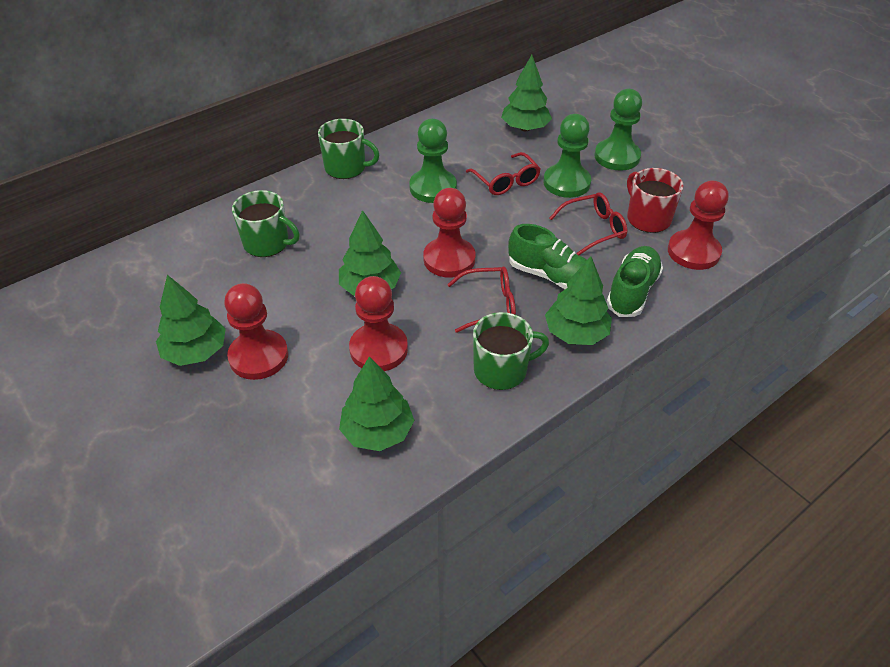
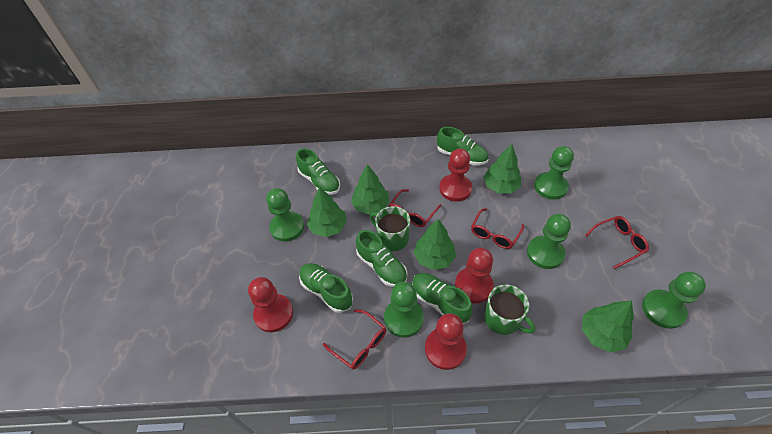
green mug: [232,190,300,257] [318,119,379,179] [473,312,549,390] = 3 -> [369,206,410,251] [484,284,535,335] = 2
green pawn: [409,119,457,203] [544,114,591,198] [594,89,642,171] = 3 -> [266,188,304,242] [384,282,424,338] [527,214,571,269] [534,146,574,199] [642,272,706,329] = 5
green shoe: [508,224,587,289] [606,246,663,317] = 2 -> [296,148,340,195] [299,263,353,313] [356,230,407,287] [412,273,473,324] [437,127,489,166] = 5
red glasses: [447,267,516,333] [466,152,541,195] [550,192,627,255] = 3 -> [323,310,386,370] [389,189,442,227] [471,208,524,249] [585,216,649,269] = 4
red mug: [627,168,683,233] = 1 -> none = 0

